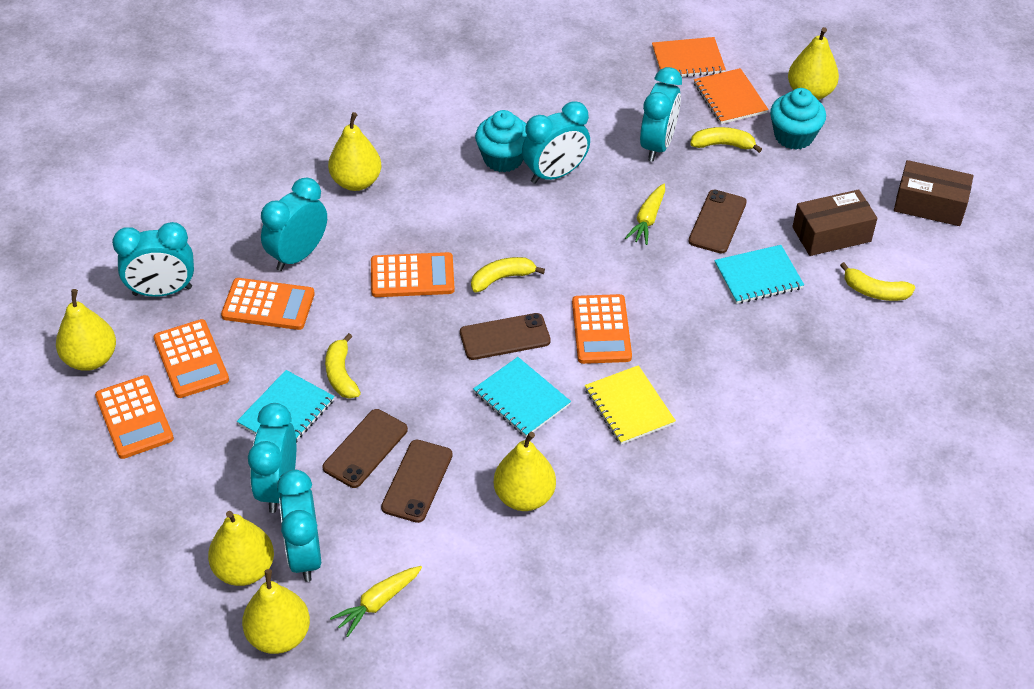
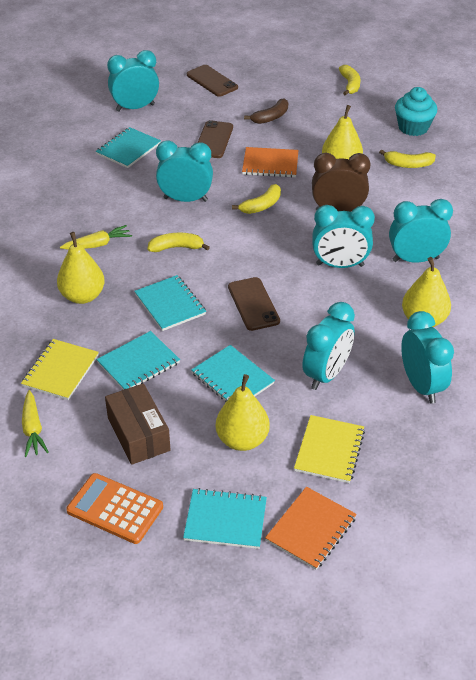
brown banana: none = 0 -> [244,98,288,124] = 1
brown box: [792,189,877,256] [894,160,973,226] = 2 -> [105,383,171,465] = 1
brown clock: none = 0 -> [312,153,371,212] = 1
brown phone: [323,409,408,488] [381,440,453,523] [460,313,551,360] [688,190,747,254] = 4 -> [187,65,238,97] [198,120,233,158] [228,277,280,331] = 3
orange calculator: [95,375,174,459] [154,319,229,398] [221,278,315,330] [371,252,455,297] [572,294,632,364] = 5 -> [66,473,163,544] = 1
turquoise cupcake: [475,110,527,173] [770,88,826,150] = 2 -> [395,87,437,136] = 1
turquoise notebook: [237,370,335,443] [473,357,571,437] [714,245,804,304] = 3 -> [96,127,161,168] [96,331,180,390] [134,275,206,331] [183,488,267,549] [191,345,275,402] = 5
yellow notebook: [585,365,676,444] = 1 -> [21,339,99,400] [294,415,365,483] = 2
yellow pear: [56,289,116,371] [208,511,274,586] [242,569,310,654] [328,112,382,191] [494,432,556,511] [788,27,839,100] = 6 -> [57,232,105,304] [216,374,270,451] [322,105,363,159] [402,257,451,327] = 4

